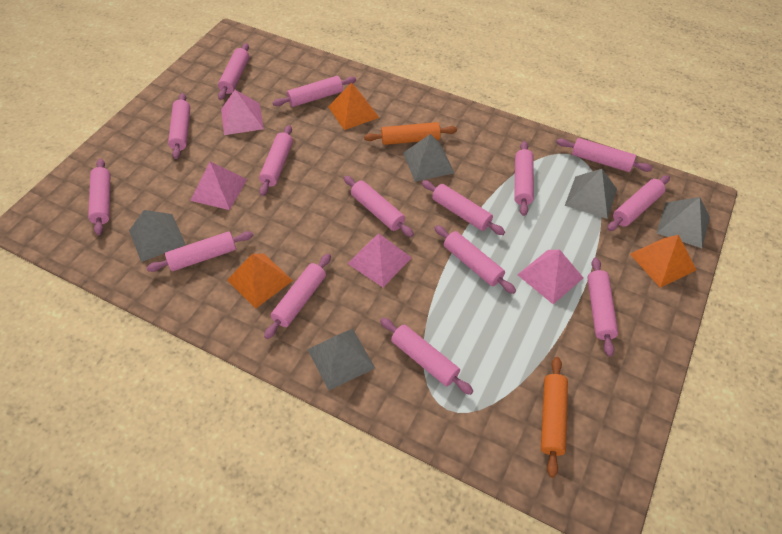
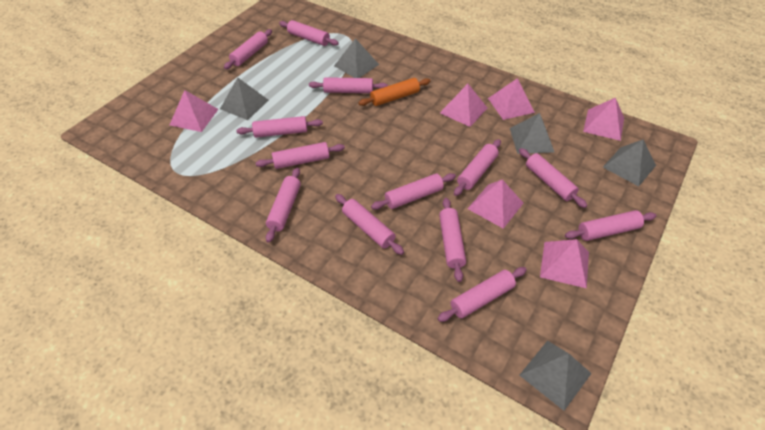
orange pyramid: [227,254,293,309] [328,83,379,130] [630,235,696,288] = 3 -> none = 0
orange rolling pin: [364,122,457,145] [541,357,568,478] = 2 -> [358,78,430,106] = 1
pink pyramid: [190,161,247,210] [221,90,264,135] [347,234,412,287] [517,250,583,304] = 4 -> [170,90,218,132] [440,84,487,127] [467,179,523,229] [488,78,535,120] [540,239,589,288] [583,98,624,141] = 6
pink rolling pin: [88,159,110,235] [146,231,254,272] [168,93,190,159] [218,43,250,100] [259,125,293,196] [264,254,331,339] [273,76,356,107] [344,176,414,237] [380,318,473,395] [422,180,505,235] [435,225,516,294] [514,141,534,216] [556,138,653,172] [587,257,618,357] [607,175,670,231] = 15 -> [224,29,272,69] [236,116,323,138] [256,142,345,169] [266,168,301,243] [279,20,339,46] [309,77,388,93] [335,194,404,255] [371,173,456,210] [437,267,527,322] [439,198,466,282] [454,139,501,196] [519,148,587,208] [565,210,656,241] = 13

